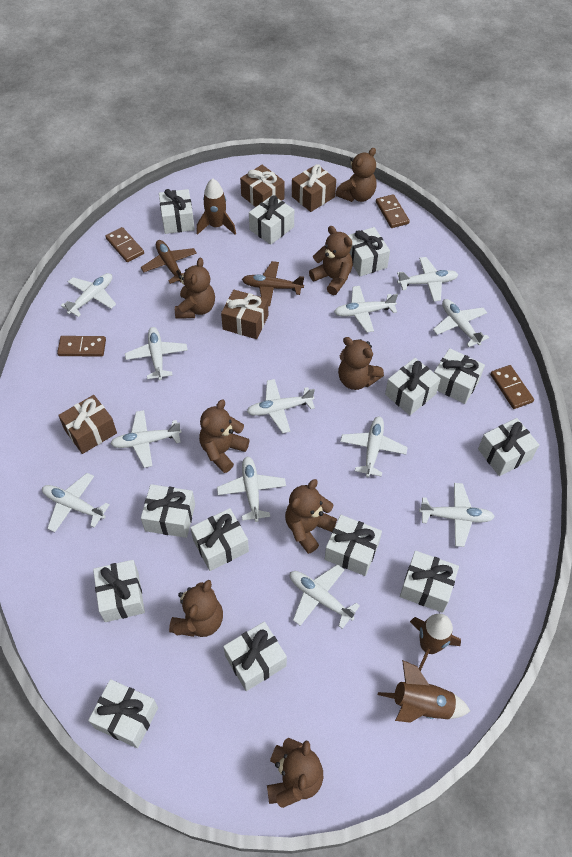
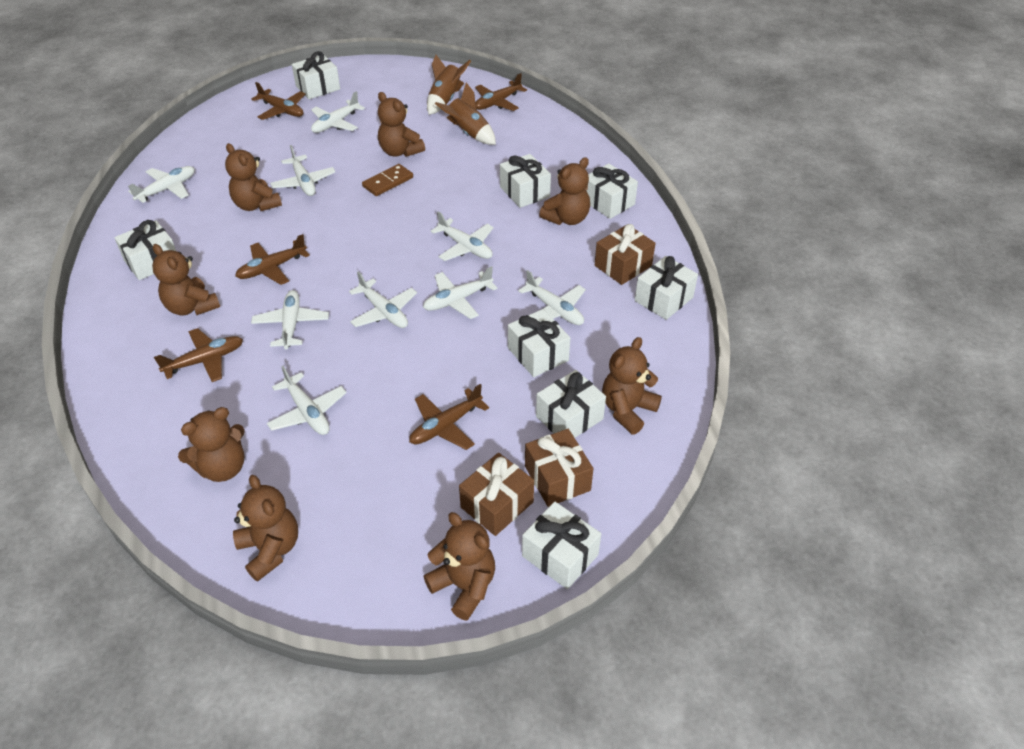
brown domino: [57,336,106,356] [105,227,144,262] [376,194,410,228] [490,365,534,409] = 4 -> [362,164,413,196] = 1
brown gift: [58,395,117,454] [221,290,268,339] [240,165,285,207] [292,164,336,212] = 4 -> [459,453,534,536] [525,429,593,507] [595,224,655,285] = 3
brown plane: [141,240,197,284] [242,261,304,306] = 2 -> [154,328,243,382] [235,234,310,285] [251,82,305,120] [409,384,489,450] [475,73,527,111] = 5
brown rocket: [196,178,236,235] [378,660,470,723] [410,614,461,671] = 3 -> [427,55,471,115] [435,83,496,145] = 2
white gift: [88,679,158,748] [93,560,145,622] [141,484,195,538] [159,189,195,234] [190,508,249,571] [223,621,287,691] [249,195,294,245] [325,515,382,576] [348,227,390,276] [385,358,441,415] [400,551,459,613] [434,348,485,404] [478,418,539,476] = 13 -> [114,220,176,280] [292,51,340,99] [500,154,551,208] [508,309,570,377] [522,502,601,589] [536,370,606,438] [587,163,638,219] [635,256,698,320] = 8
white plane: [42,473,110,532] [61,273,116,317] [110,410,182,468] [125,327,188,380] [217,456,286,522] [247,379,315,433] [290,564,360,629] [334,286,398,332] [340,416,408,477] [397,257,458,302] [419,483,495,547] [433,299,489,347] = 12 -> [128,166,195,203] [251,290,329,349] [267,366,347,435] [270,145,335,196] [311,91,365,133] [349,271,417,328] [423,266,497,319] [431,211,494,261] [518,270,586,325] = 9

